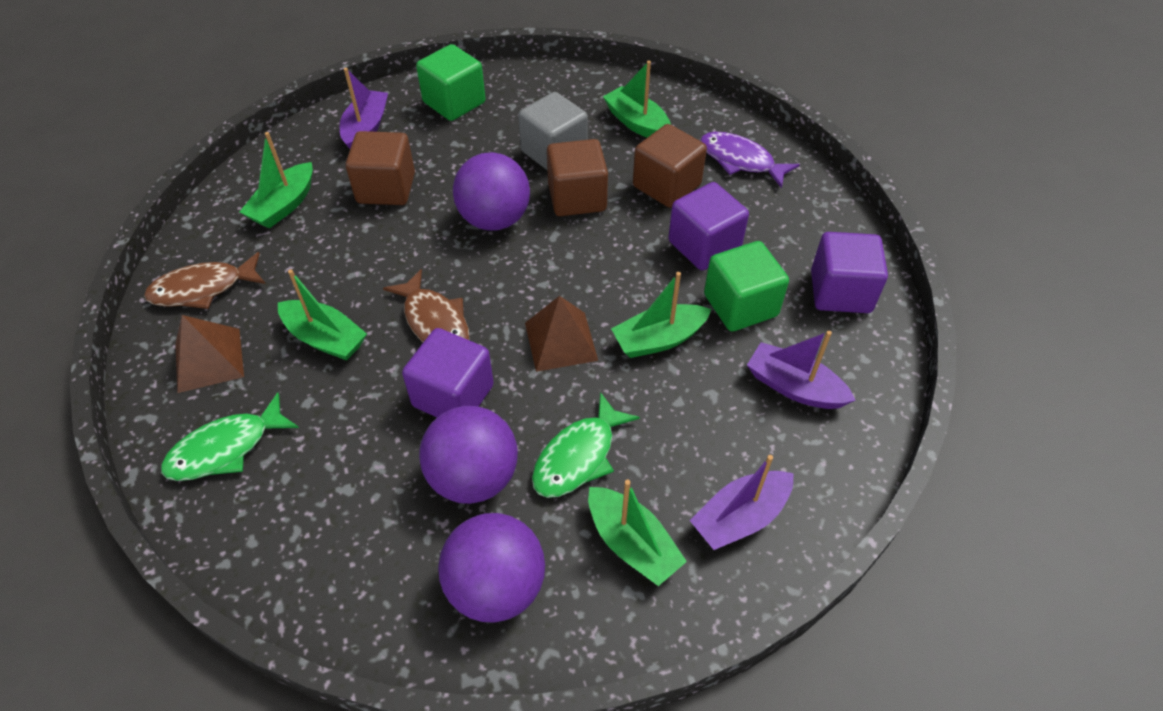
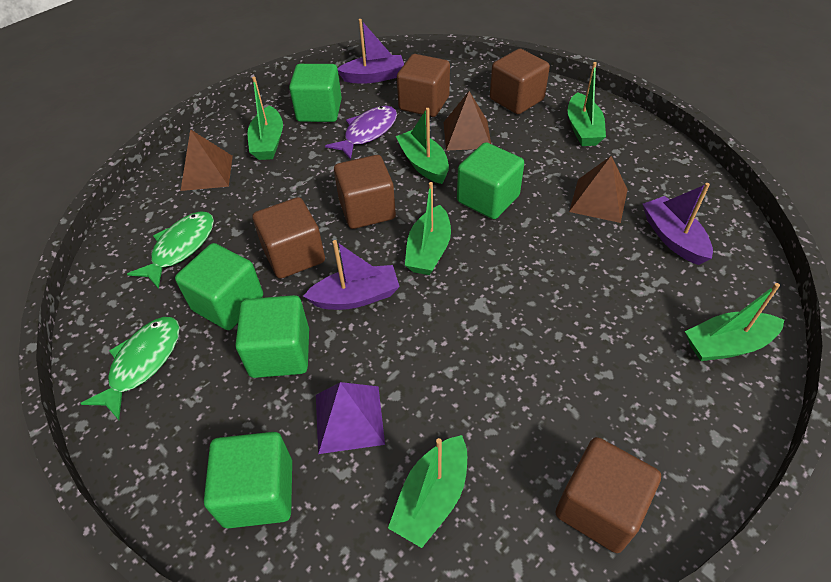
brown cube: [346,131,415,205] [547,139,608,216] [633,124,707,208] = 3 -> [253,197,325,279] [334,155,396,229] [397,54,450,117] [490,49,550,114] [555,437,661,553] = 5
brown fish: [144,252,265,309] [383,269,469,342] = 2 -> none = 0
brown pyramid: [175,315,244,393] [525,296,598,372] = 2 -> [181,129,233,191] [443,91,491,151] [569,156,628,223] = 3
green boat: [240,132,313,229] [278,269,367,361] [588,480,687,586] [603,61,671,138] [611,272,711,358] = 5 -> [247,77,283,160] [388,435,467,548] [396,108,449,184] [405,182,451,275] [567,62,606,146] [685,283,784,361] = 6
green cube: [416,44,486,121] [704,241,789,332] = 2 -> [175,243,263,330] [204,432,292,528] [235,295,309,378] [289,64,342,122] [457,142,524,219] = 5
grey cube: [518,92,588,171] = 1 -> none = 0
purple ball: [419,406,518,504] [438,513,545,623] [453,152,530,231] = 3 -> none = 0
purple cube: [402,328,494,417] [668,182,749,270] [811,232,888,313] = 3 -> none = 0
purple pyramid: none = 0 -> [316,382,385,454] = 1

